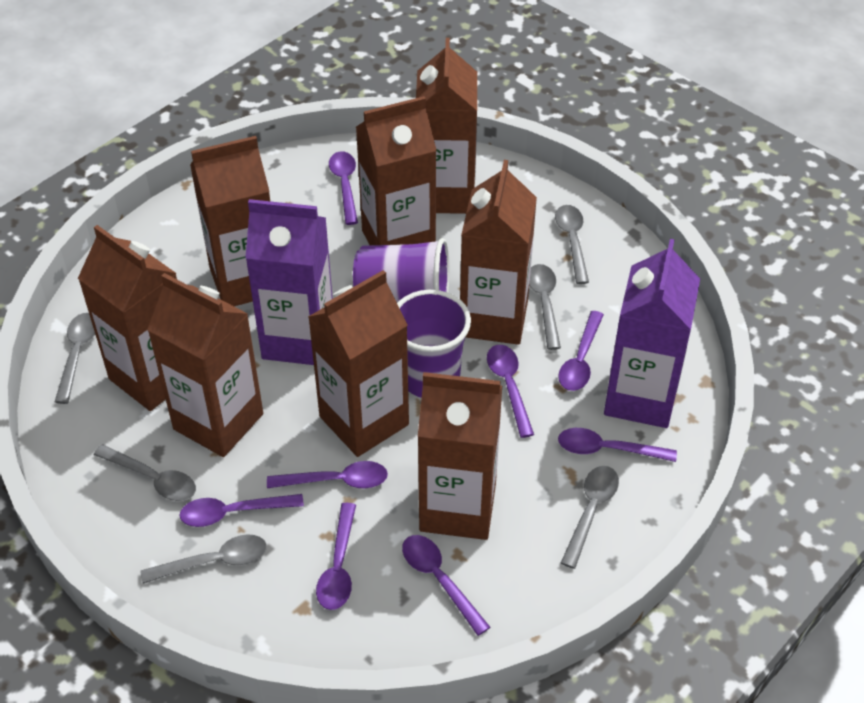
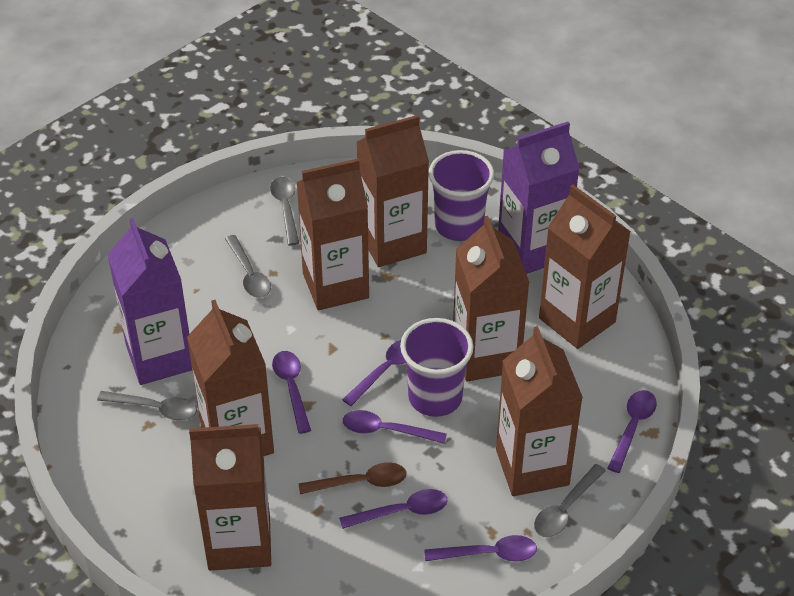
brown carton: [78,225,177,411] [147,273,263,457] [190,136,270,306] [308,270,409,457] [356,96,437,245] [416,38,477,214] [418,372,502,540] [460,160,537,345] = 8 -> [187,300,274,456] [189,424,271,571] [296,159,369,310] [357,115,429,267] [453,216,530,382] [496,326,583,496] [539,185,631,349] = 7
brown spoon: none = 0 -> [299,462,406,494] = 1
grey spoon: [55,313,95,404] [94,444,196,501] [141,534,267,584] [529,264,561,350] [555,205,589,284] [561,466,619,569] = 6 -> [97,391,197,420] [225,235,271,298] [270,177,299,246] [534,464,606,537] = 4
purple spoon: [180,494,304,527] [267,461,388,488] [316,503,356,610] [329,151,358,225] [402,535,490,636] [487,345,534,438] [558,311,604,391] [558,428,677,462] = 8 -> [272,351,311,434] [339,489,448,529] [342,340,406,406] [343,410,447,444] [424,535,537,561] [607,390,657,473] = 6

